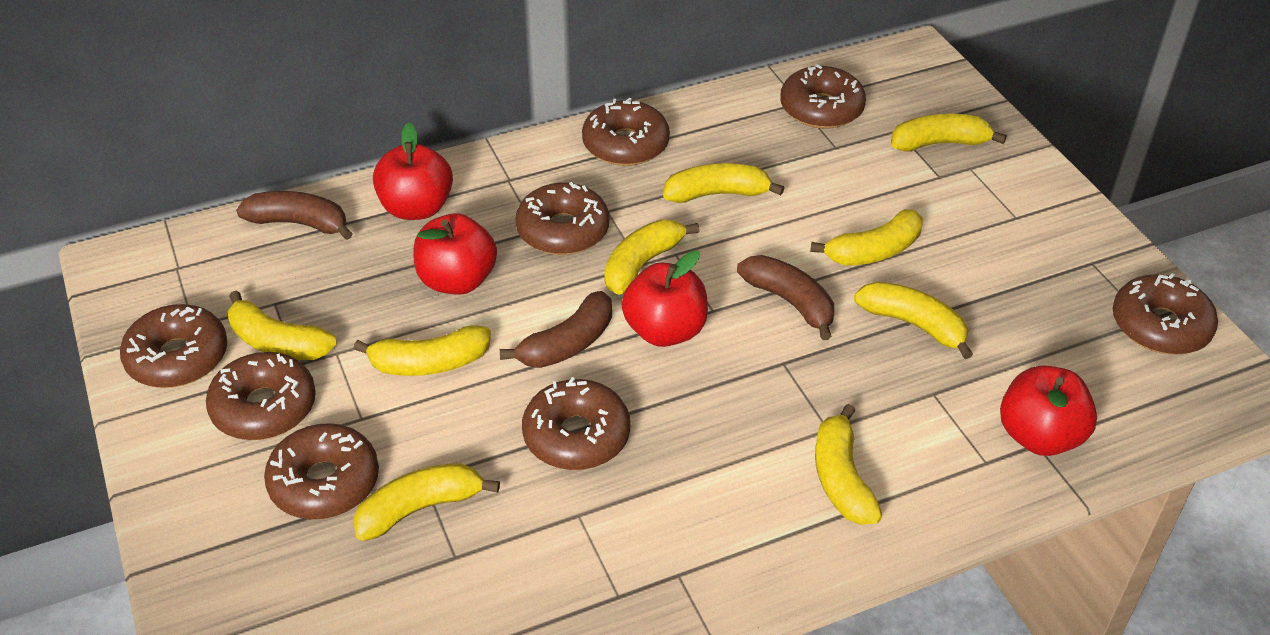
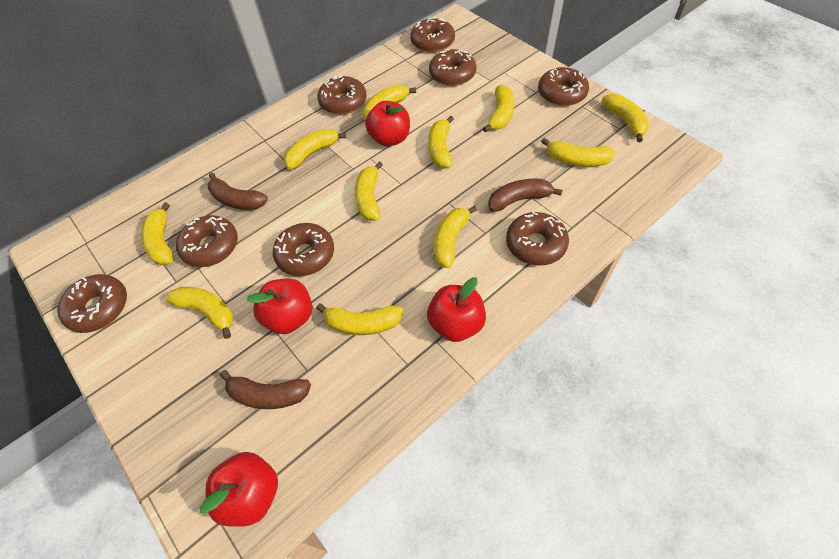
yellow banana: [228,290,337,360] [353,325,491,376] [353,463,500,541] [604,220,699,295] [663,163,784,203] [810,209,923,266] [815,404,883,525] [854,282,973,359] [891,114,1007,152] = 9 -> [141,203,173,265] [166,287,233,339] [284,129,346,170] [316,303,403,335] [354,162,383,221] [363,85,416,121] [428,116,454,169] [434,205,477,268] [483,85,514,132] [541,138,615,167] [602,93,649,142] = 11

